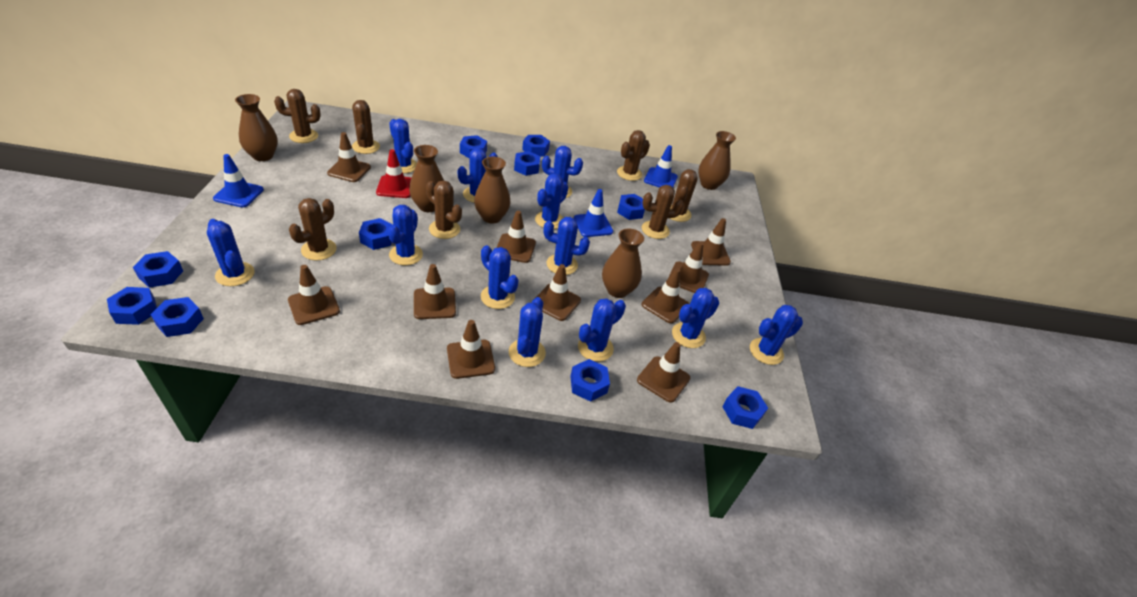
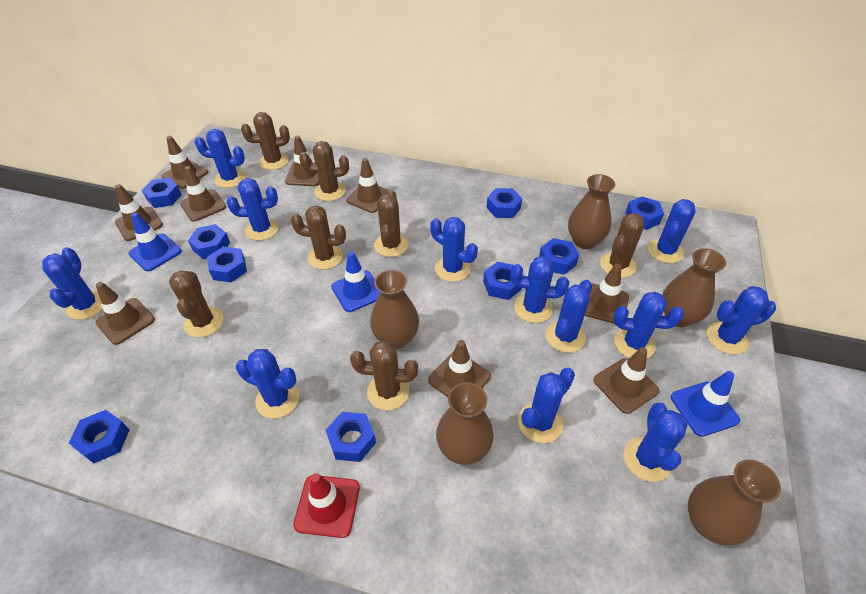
blue nut: [107,287,157,325] [133,251,183,288] [151,297,204,337] [359,218,393,250] [460,135,487,159] [514,151,540,176] [522,135,550,156] [570,359,610,402] [617,194,645,220] [722,386,768,429] = 10 -> [69,410,130,463] [142,178,182,208] [188,224,230,259] [207,247,247,282] [326,412,376,462] [483,262,522,300] [487,188,522,218] [539,238,579,275] [626,196,664,230] = 9
brown traffic cone: [288,265,340,325] [327,132,371,182] [414,264,456,319] [447,320,495,379] [496,211,536,263] [536,264,581,321] [637,342,690,403] [642,268,689,323] [668,242,709,293] [691,218,731,266] = 10 -> [95,282,155,345] [115,184,163,241] [162,136,208,189] [180,166,226,222] [285,136,320,186] [346,158,389,213] [428,340,491,397] [585,264,629,324] [593,347,660,414] = 9

